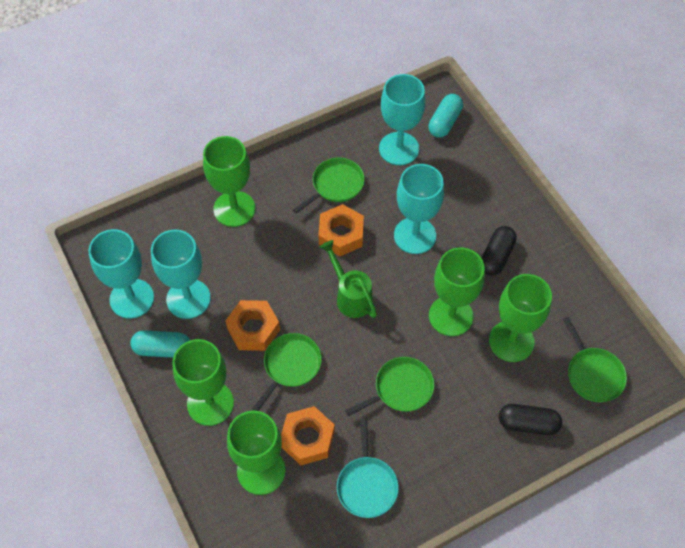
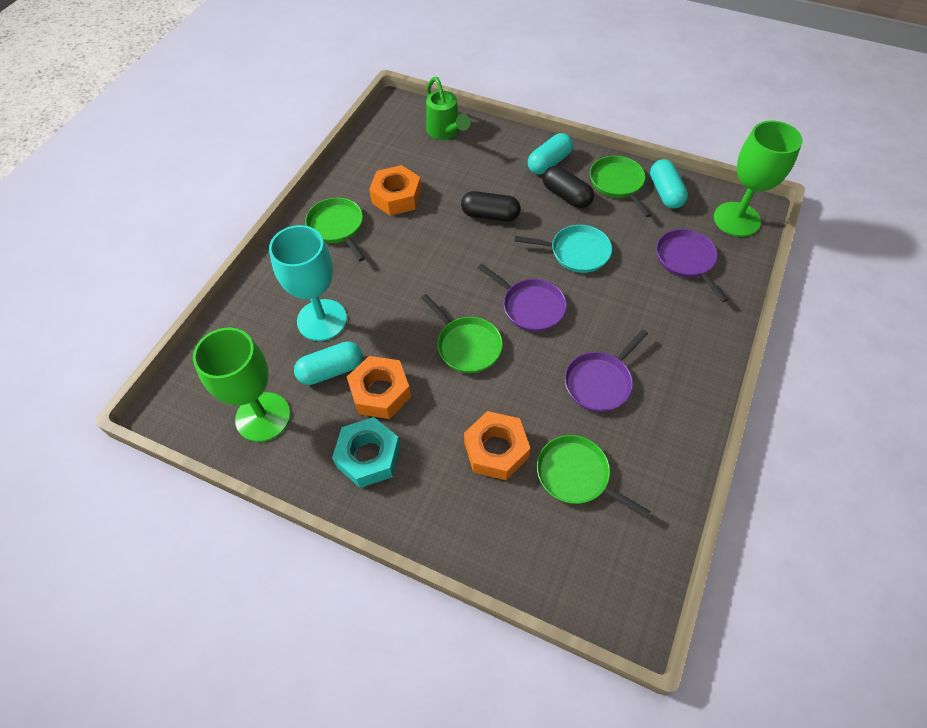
green goblet: [172,339,234,426] [203,136,255,227] [227,411,286,495] [429,247,485,336] [489,274,552,362] = 5 -> [193,327,291,442] [714,121,802,237] = 2
purple pan: none = 0 -> [478,264,567,332] [565,329,648,412] [656,229,728,302] = 3
turquoise capsule: [130,330,190,358] [428,94,463,138] = 2 -> [294,341,363,385] [528,133,573,174] [650,159,688,209] = 3
turquoise goblet: [88,229,154,319] [151,230,211,319] [379,74,425,165] [394,164,444,254] = 4 -> [269,225,347,341] = 1
turquoise nut: none = 0 -> [332,417,401,488] = 1

